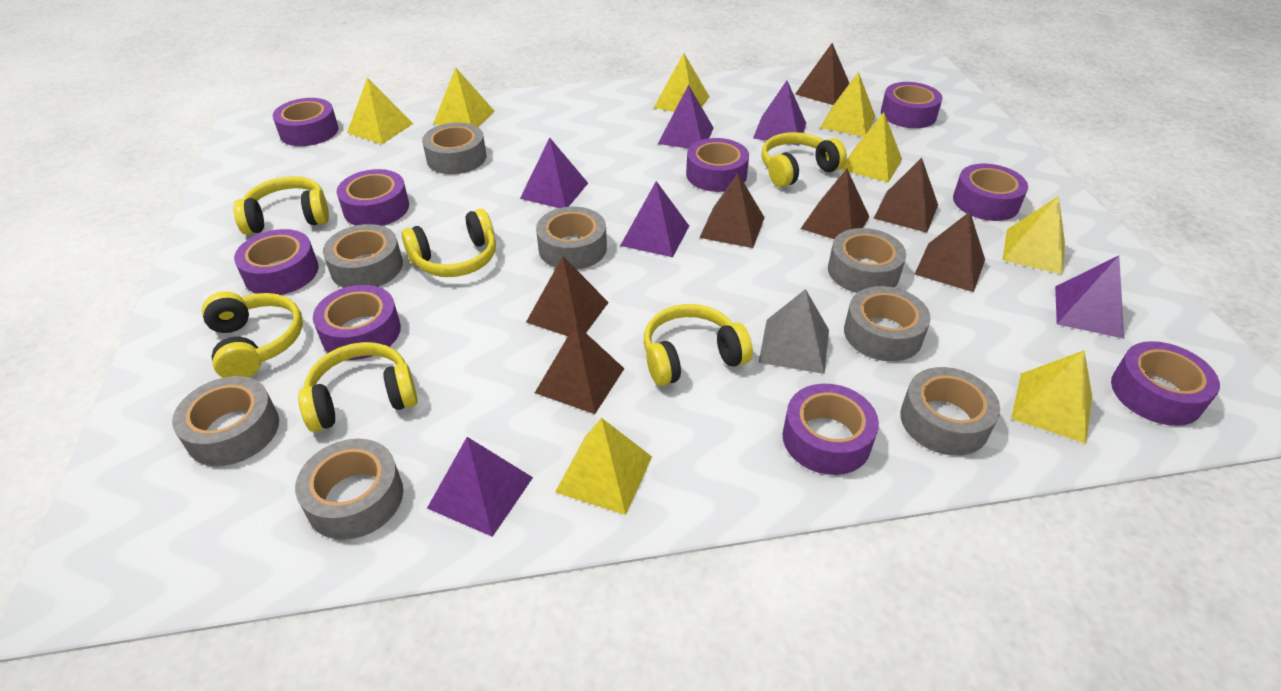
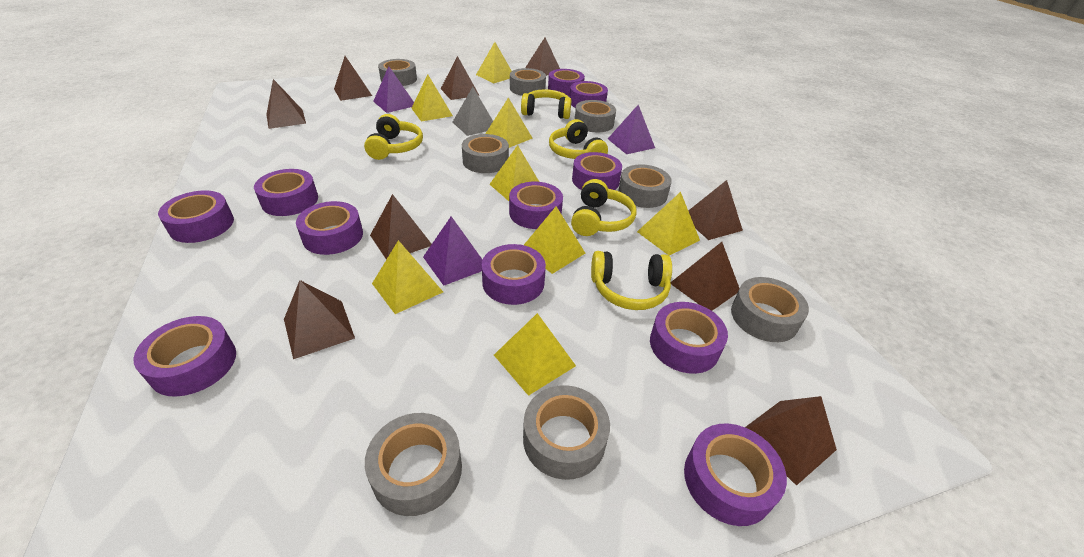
brown pyramid: [526,256,609,336] [535,324,624,414] [699,173,765,248] [795,43,850,105] [801,169,869,239] [873,158,938,233] [914,212,985,292] = 7 -> [266,79,306,129] [284,280,355,359] [334,56,372,101] [370,194,432,260] [441,56,480,100] [525,38,560,76] [671,242,739,311] [688,180,743,240] [745,396,837,486] = 9
purple pyramid: [427,437,533,537] [520,138,588,208] [620,181,689,257] [658,85,714,149] [753,81,806,146] [1055,255,1124,339] = 6 -> [373,66,414,113] [423,216,483,286] [608,105,655,154] = 3
purple tape: [234,229,319,295] [273,98,339,146] [313,285,401,360] [337,169,409,226] [686,138,749,192] [783,384,879,475] [881,82,943,128] [953,164,1028,221] [1111,341,1220,426] = 9 -> [133,316,236,397] [158,190,234,243] [254,169,318,216] [296,201,363,255] [482,244,546,305] [509,182,563,229] [548,69,585,97] [570,81,608,108] [572,152,622,190] [650,302,728,374] [684,424,787,526] = 11
yellow headphones: [202,291,303,378] [233,176,329,235] [298,342,418,432] [401,209,496,277] [644,304,753,386] [762,132,847,187] = 6 -> [364,114,423,160] [521,89,571,119] [549,119,608,159] [571,179,637,236] [591,251,672,310] = 5

